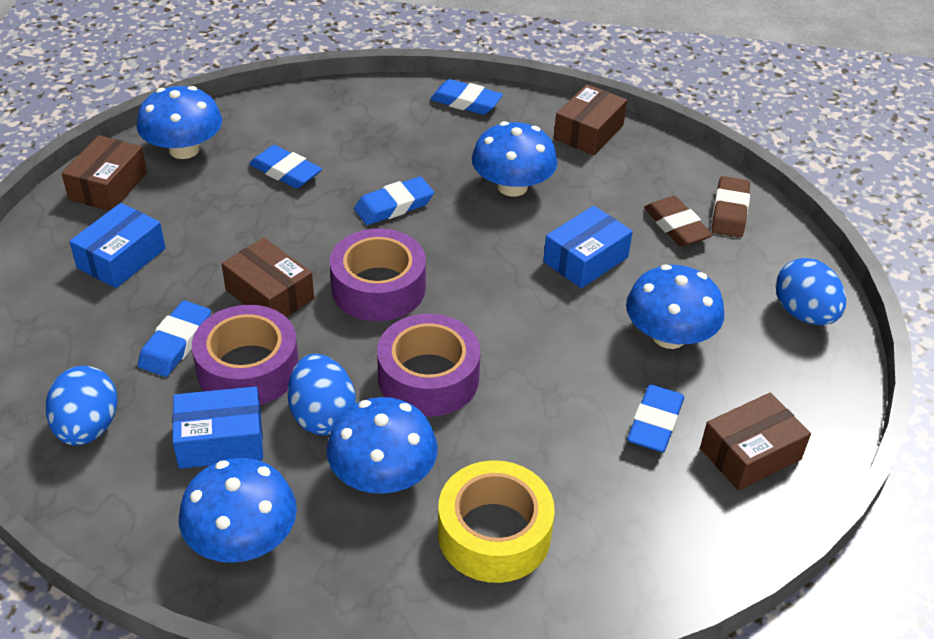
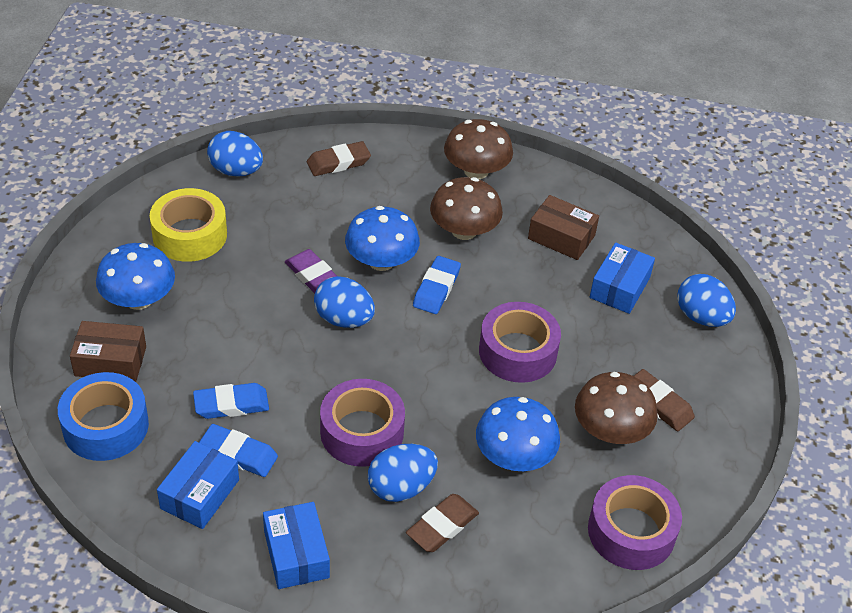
blue egg: [46,366,118,446] [288,354,356,435] [775,258,846,325] = 3 -> [207,131,263,177] [314,276,375,328] [368,444,438,502] [678,274,736,327] = 4
blue eraser: [138,301,211,377] [249,145,322,189] [354,177,434,225] [430,79,503,115] [627,384,684,452] = 5 -> [193,383,269,419] [199,424,278,477] [413,256,461,314] = 3
blue mushroom: [137,86,222,159] [179,458,297,563] [327,397,438,494] [472,121,558,197] [626,264,724,349] = 5 -> [96,243,175,310] [345,206,420,271] [476,397,560,471] = 3
blue tape: none = 0 -> [58,372,149,461] = 1
brown box: [61,135,147,211] [222,238,314,317] [554,84,627,155] [700,393,811,491] = 4 -> [70,321,146,382] [528,195,599,260] = 2
brown eraser: [644,196,713,247] [712,176,750,238] = 2 -> [307,141,371,176] [406,494,479,552] [634,369,695,431] = 3
brown mushroom: none = 0 -> [430,177,503,240] [444,119,513,179] [575,372,658,444] = 3
purple eraser: none = 0 -> [285,249,337,293] = 1

